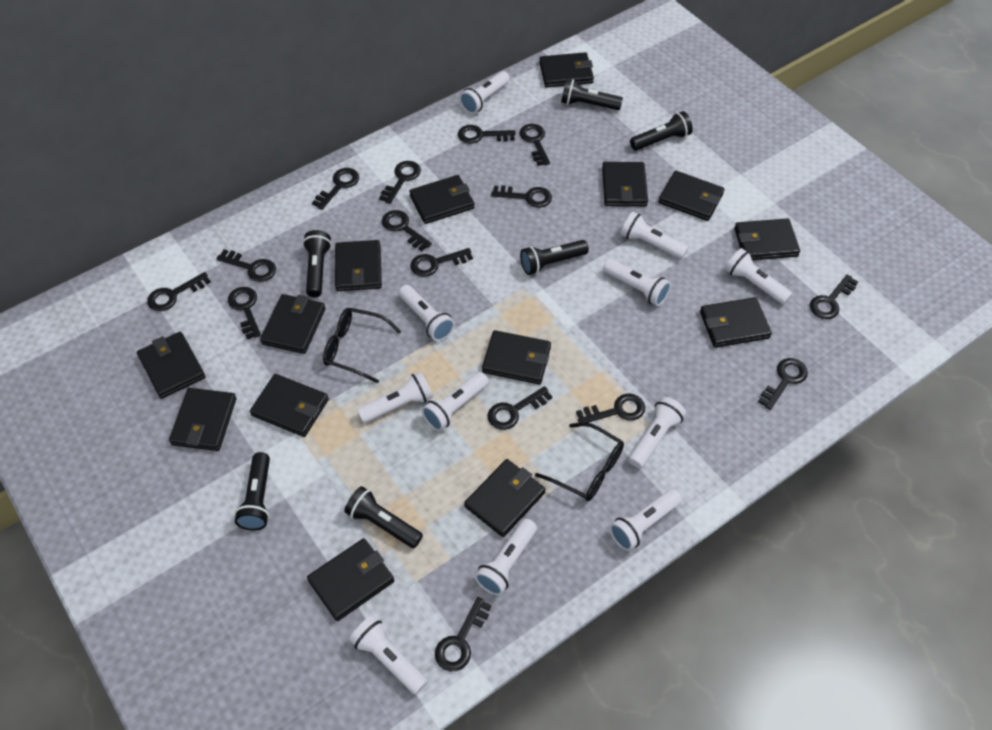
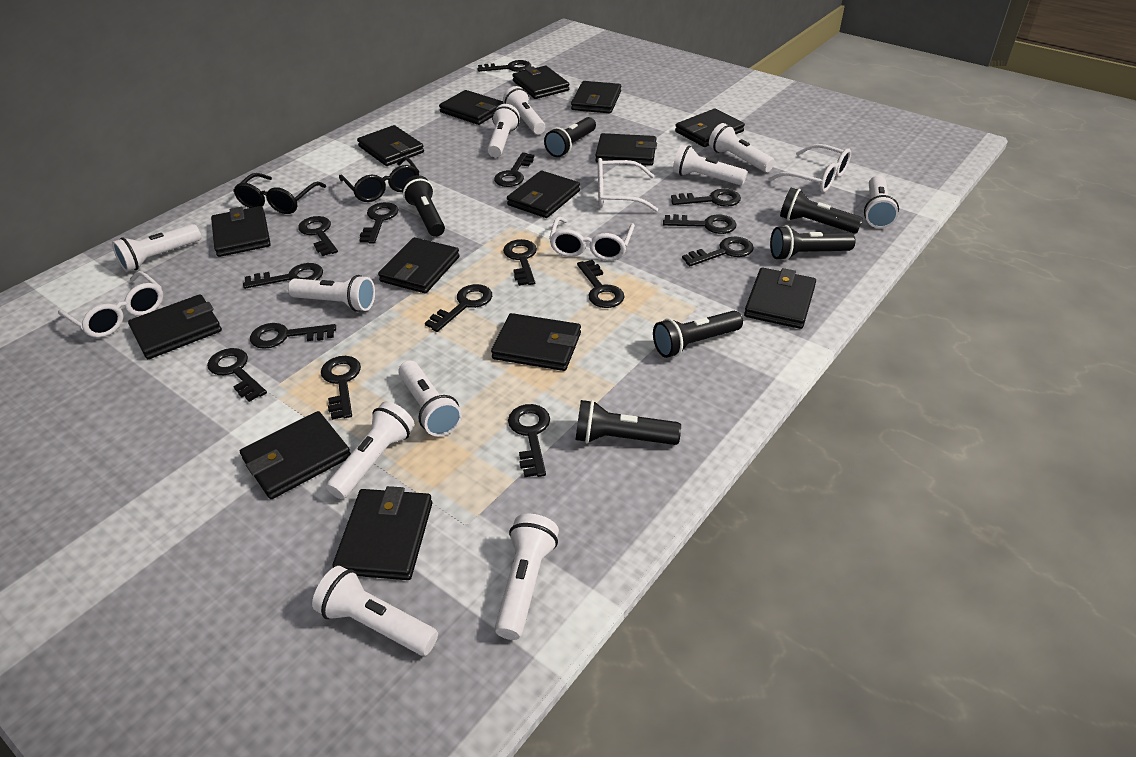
white glasses: none = 0 -> [58,271,163,338] [549,216,635,261] [598,158,658,212] [768,144,851,192] = 4

